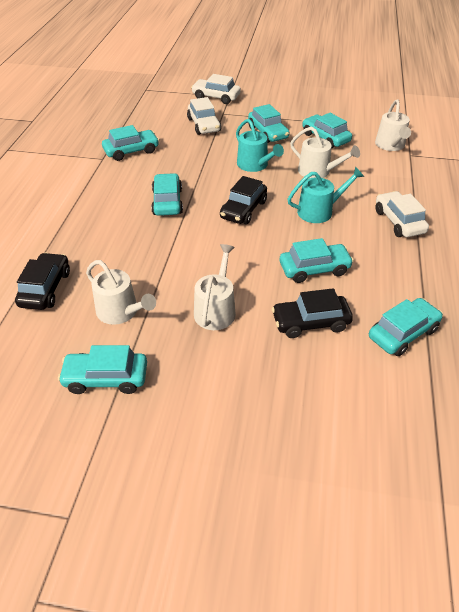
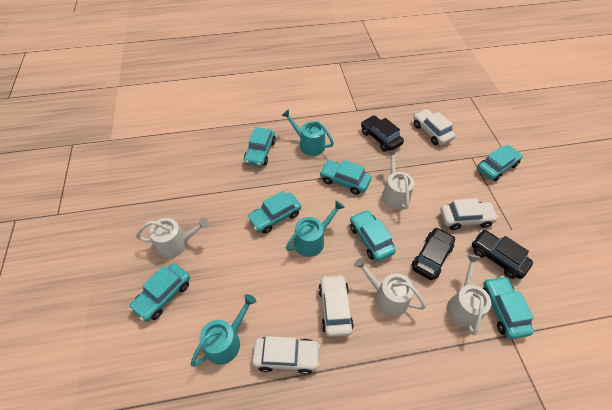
turquoise watering can: [236,119,284,172] [287,167,364,223] = 2 -> [191,294,257,367] [281,109,334,156] [286,201,345,257] = 3
white car: [187,97,221,135] [191,74,241,104] [375,191,429,237] = 3 -> [252,336,320,374] [318,275,354,337] [413,109,456,145] [440,199,498,230] = 4

